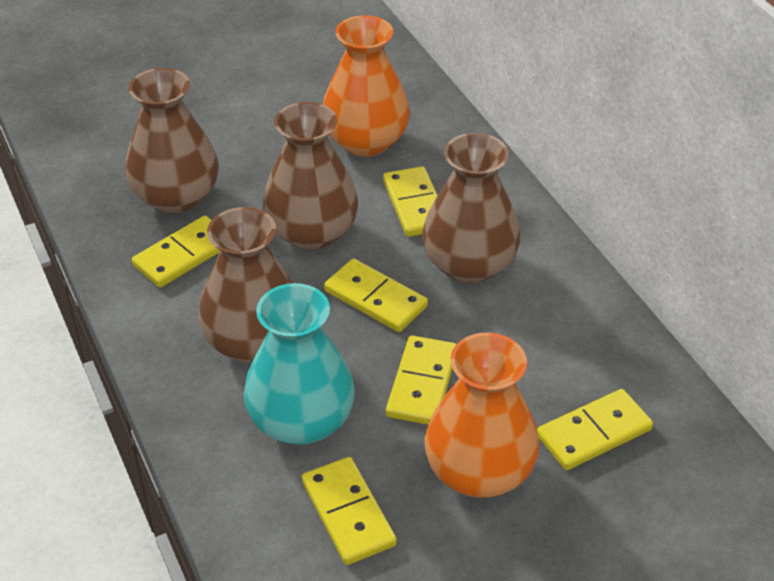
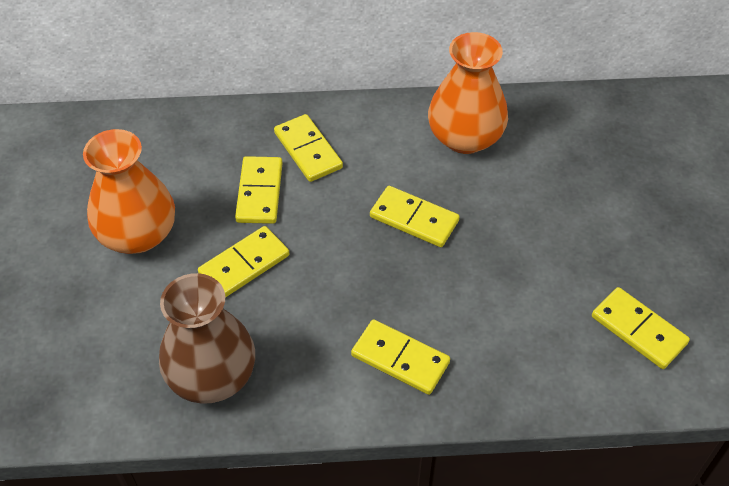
brown vase: [125,68,219,214] [198,207,293,364] [262,102,358,250] [422,133,520,284] = 4 -> [159,273,255,404] = 1
turquoise vase: [244,283,355,445] = 1 -> none = 0

